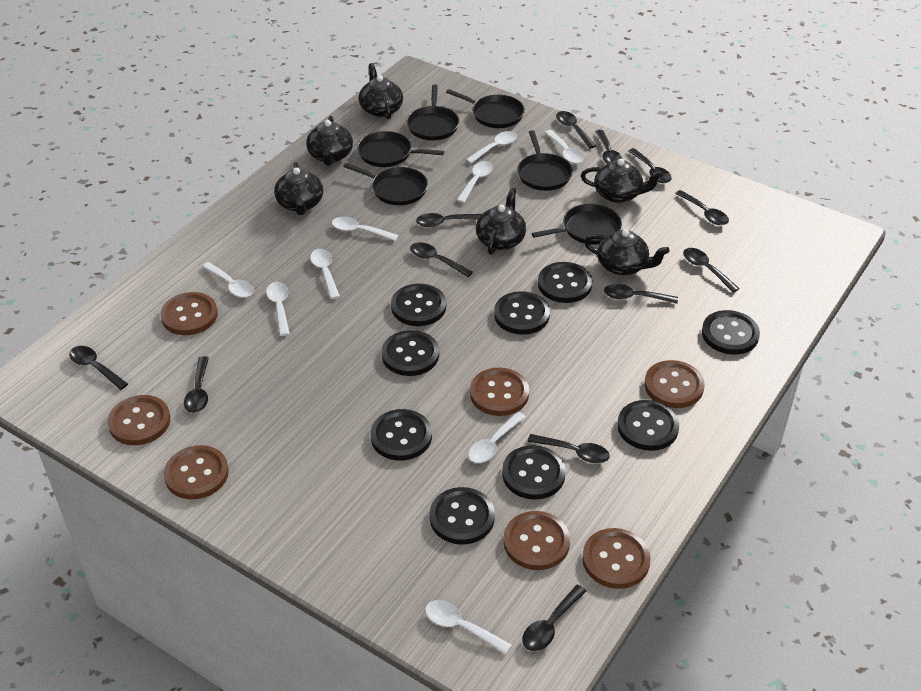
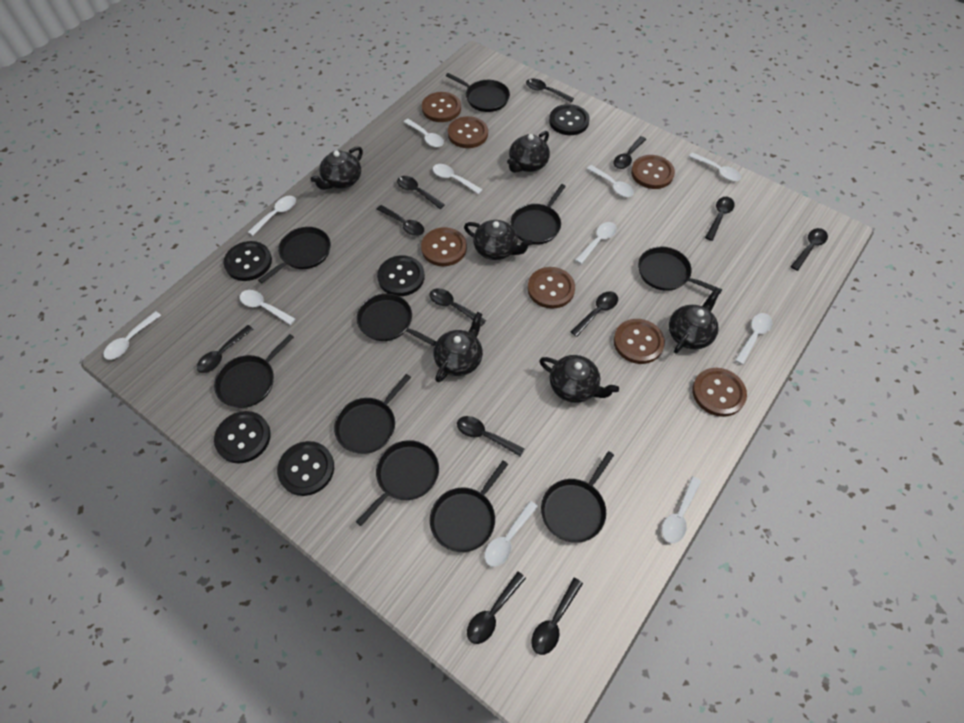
black button: [371,409,432,461] [382,330,439,376] [391,284,446,326] [429,487,495,545] [494,291,550,335] [502,445,566,500] [538,262,592,303] [617,400,679,451] [702,310,760,355] = 9 -> [214,411,271,463] [223,241,272,281] [277,441,334,496] [377,255,425,296] [549,104,590,135] = 5
black pan: [343,163,428,205] [357,131,444,167] [407,85,460,140] [446,89,525,128] [517,130,573,191] [532,204,622,245] = 6 -> [214,334,294,408] [258,227,331,283] [334,374,411,454] [356,440,439,526] [357,294,437,346] [430,461,508,552] [446,73,510,112] [511,184,566,245] [541,451,614,543] [638,247,722,294] = 10
white spoon: [202,262,254,298] [266,282,290,336] [310,249,340,299] [332,217,399,241] [425,600,512,654] [457,161,493,203] [466,131,517,164] [468,412,526,463] [545,130,584,164] = 9 -> [104,311,161,360] [239,290,295,325] [248,196,296,236] [404,119,444,147] [433,164,483,194] [485,501,538,567] [575,222,617,264] [587,165,634,197] [662,476,701,543] [689,152,741,181] [735,313,772,365] = 11

